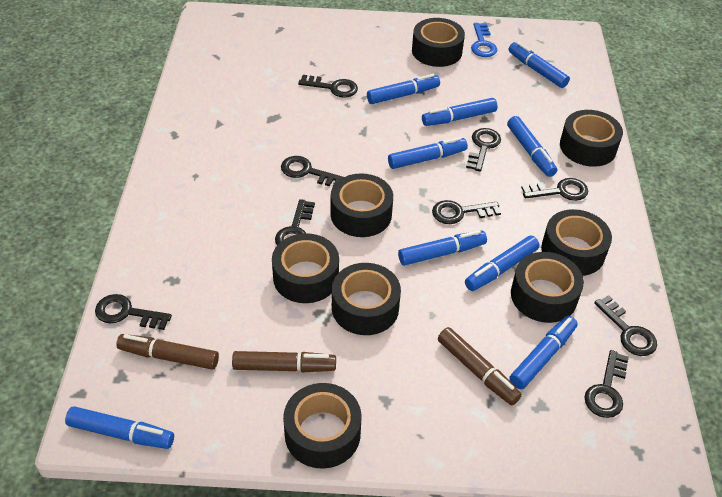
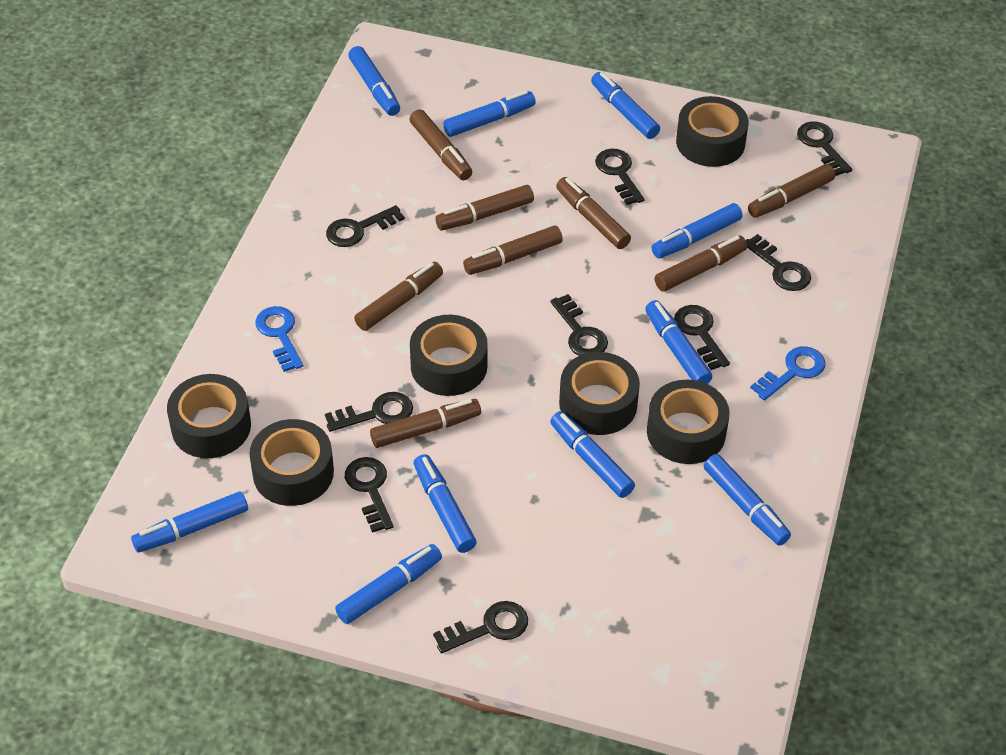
black tape: [272,233,339,303] [283,383,362,469] [331,173,393,237] [332,263,401,335] [412,18,465,67] [511,252,584,323] [541,209,612,276] [560,110,623,167] = 8 -> [167,374,251,458] [249,419,334,506] [410,315,488,396] [559,352,640,435] [647,380,730,464] [676,96,749,167] = 6
blue key: [471,23,497,57] = 1 -> [255,306,303,372] [750,346,825,401] = 2
blue marker: [65,406,174,449] [367,74,440,104] [388,137,468,169] [398,230,487,266] [422,98,498,126] [465,235,540,291] [507,116,557,177] [509,42,570,88] [509,316,578,389] = 9 -> [131,491,248,553] [335,544,442,624] [348,46,400,116] [414,454,477,553] [443,90,536,137] [550,411,635,498] [591,72,660,139] [645,300,712,384] [652,203,743,258] [704,454,791,546] = 10
brown marker: [116,334,219,370] [232,351,336,372] [438,327,522,405] = 3 -> [354,262,443,331] [370,399,481,448] [409,109,472,180] [435,185,534,230] [463,225,563,275] [556,177,631,249] [654,236,747,292] [748,164,835,218] = 8

